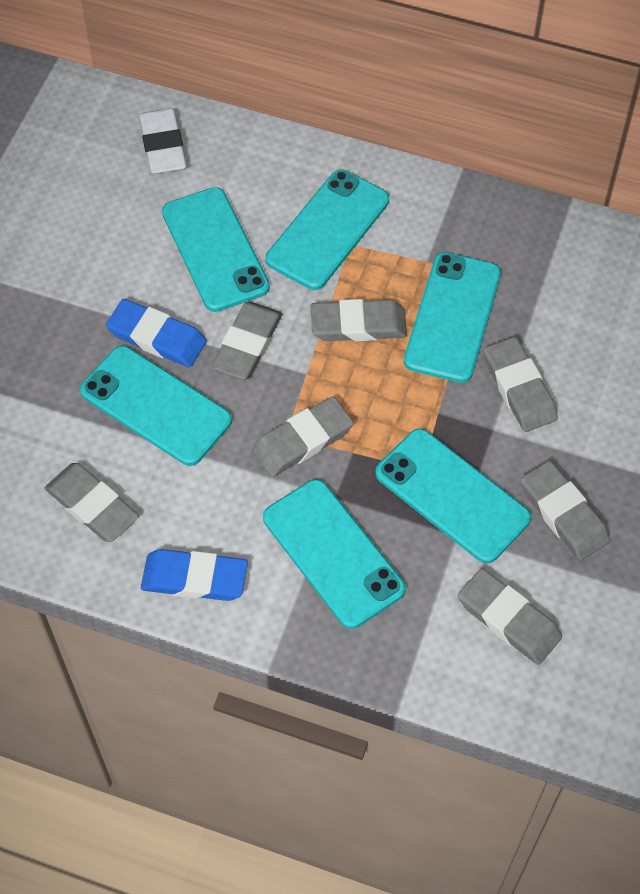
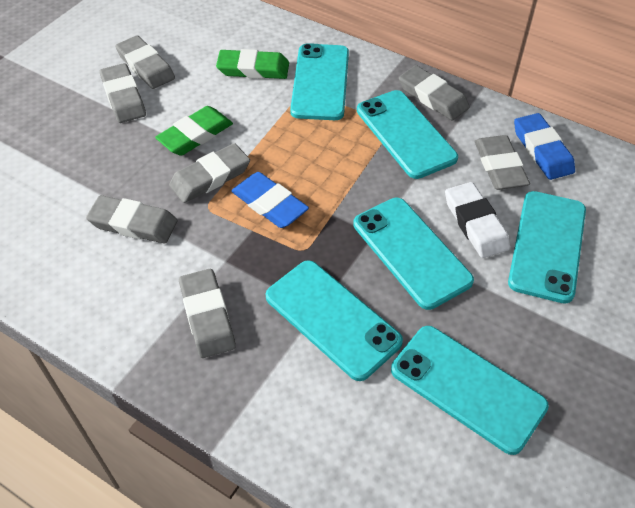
green eraser: none = 0 -> [155,106,233,156] [216,49,289,79] = 2

